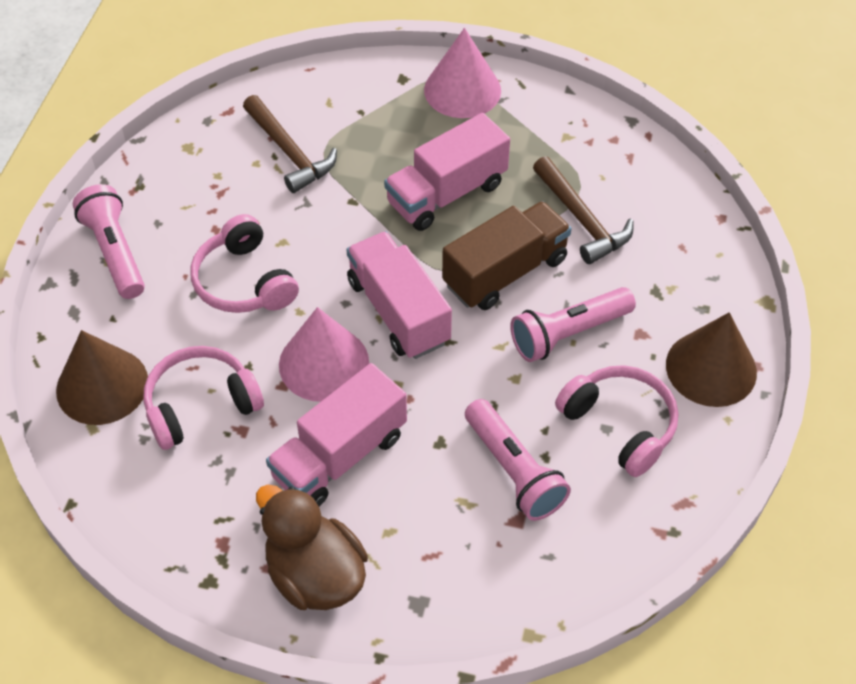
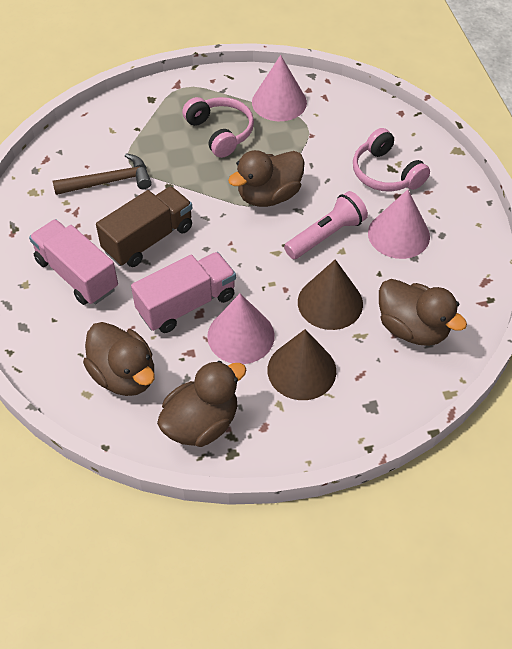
brown duck: [256,485,368,610] = 1 -> [83,322,155,396] [157,361,247,447] [228,150,305,207] [379,279,467,346] = 4
brown hammer: [243,95,337,193] [533,156,633,264] = 2 -> [53,153,152,195] = 1
pink cone: [279,307,369,402] [424,28,501,118] = 2 -> [207,294,275,364] [252,55,307,121] [368,189,430,259] = 3
pink flashlight: [73,184,145,299] [465,399,571,521] [510,287,636,362] = 3 -> [284,191,368,259] = 1
pink headphones: [143,346,264,450] [190,214,299,313] [555,365,678,477] = 3 -> [182,97,254,158] [353,128,430,192] = 2
pink truck: [266,363,407,506] [346,231,452,359] [384,113,510,231] = 3 -> [29,219,118,305] [131,252,236,333] = 2

